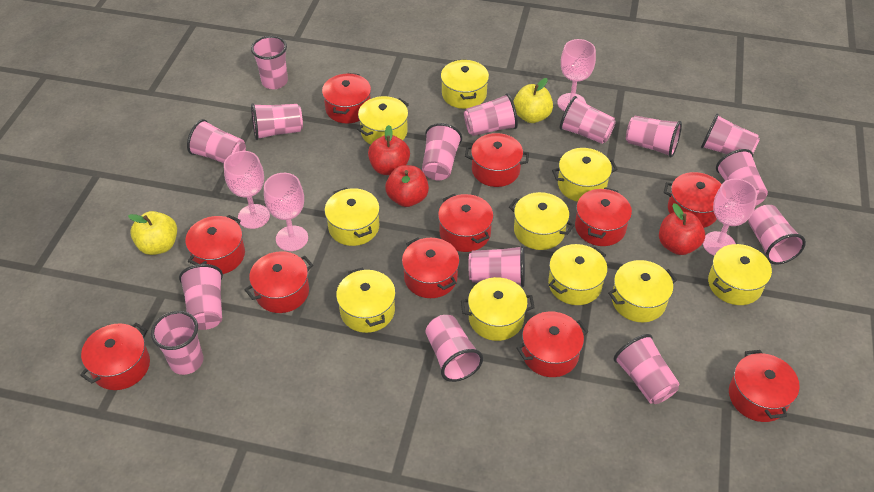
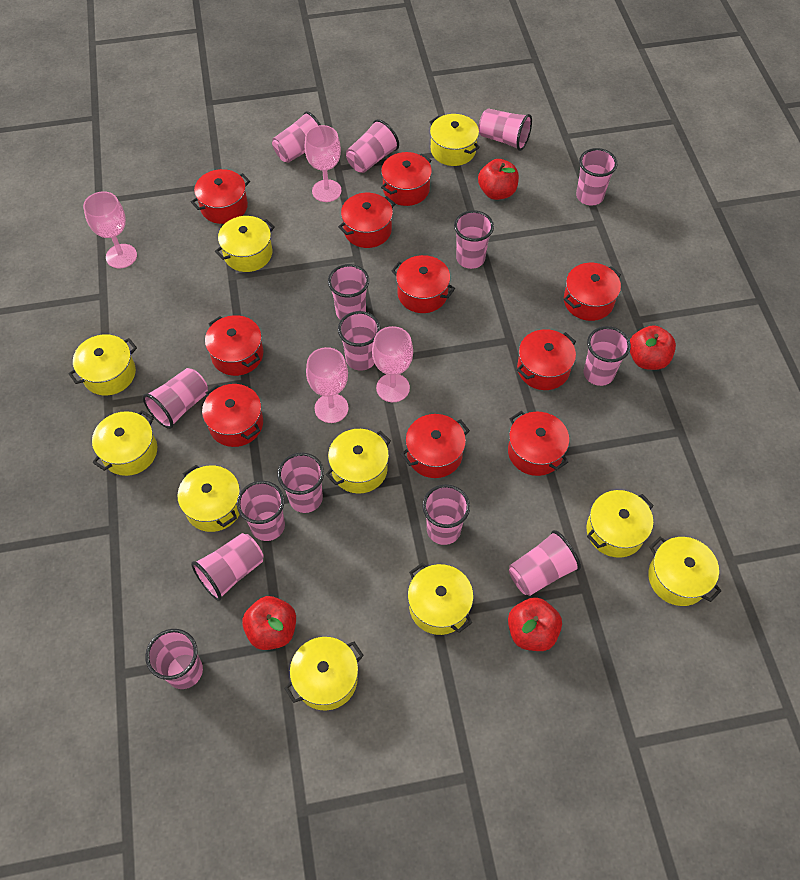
red apple: [368,125,410,175] [385,165,429,207] [659,203,705,255] = 3 -> [242,596,296,650] [478,159,519,200] [508,597,562,651] [630,325,676,370] = 4
red pot: [80,323,150,390] [185,215,245,274] [245,251,313,313] [322,73,371,123] [402,237,460,298] [438,194,494,252] [465,133,529,187] [516,312,589,377] [575,187,632,246] [664,172,722,228] [729,350,800,422] = 11 -> [191,169,250,224] [202,384,263,447] [205,315,263,376] [338,193,395,248] [381,152,432,206] [392,255,455,313] [401,414,470,478] [508,411,569,476] [517,329,576,390] [564,263,621,321] = 10
yellow apple: [128,211,177,255] [513,78,553,123] = 2 -> none = 0

